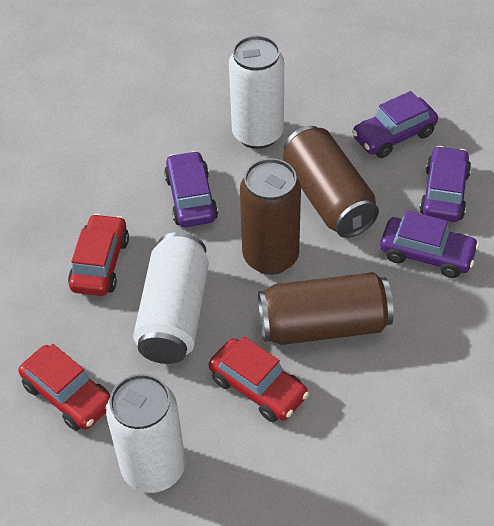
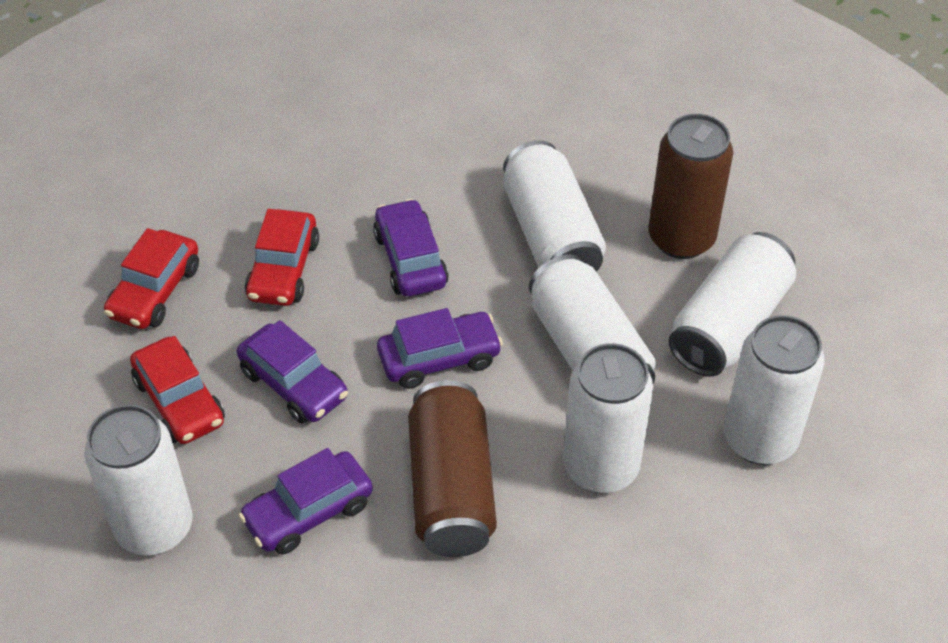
brown can: [240,158,301,275] [258,272,394,345] [283,126,379,238] = 3 -> [408,380,497,557] [648,114,733,259] = 2
white can: [106,374,185,493] [133,232,209,364] [229,35,284,149] = 3 -> [84,404,193,555] [503,140,606,272] [529,254,656,383] [563,343,653,493] [669,232,796,377] [724,315,824,465] = 6

